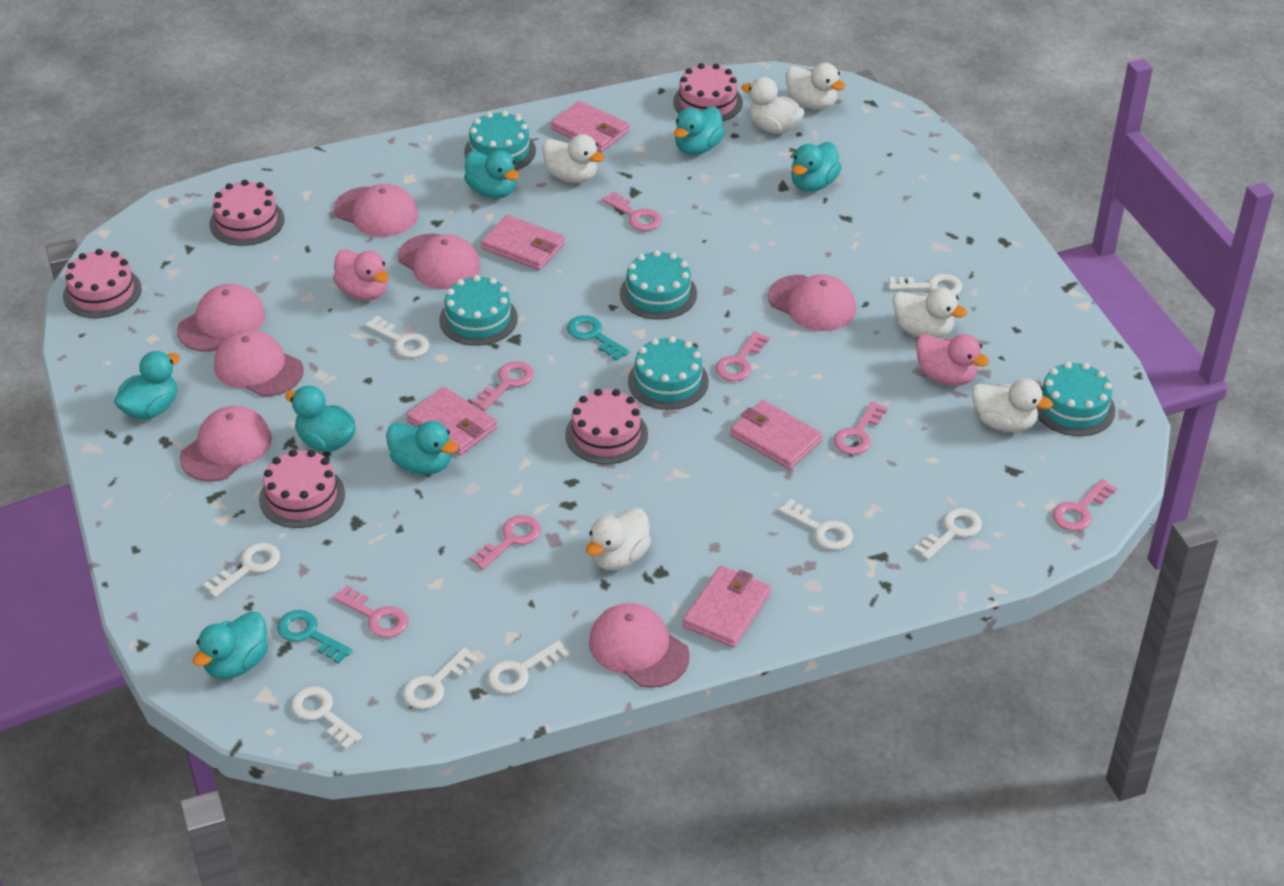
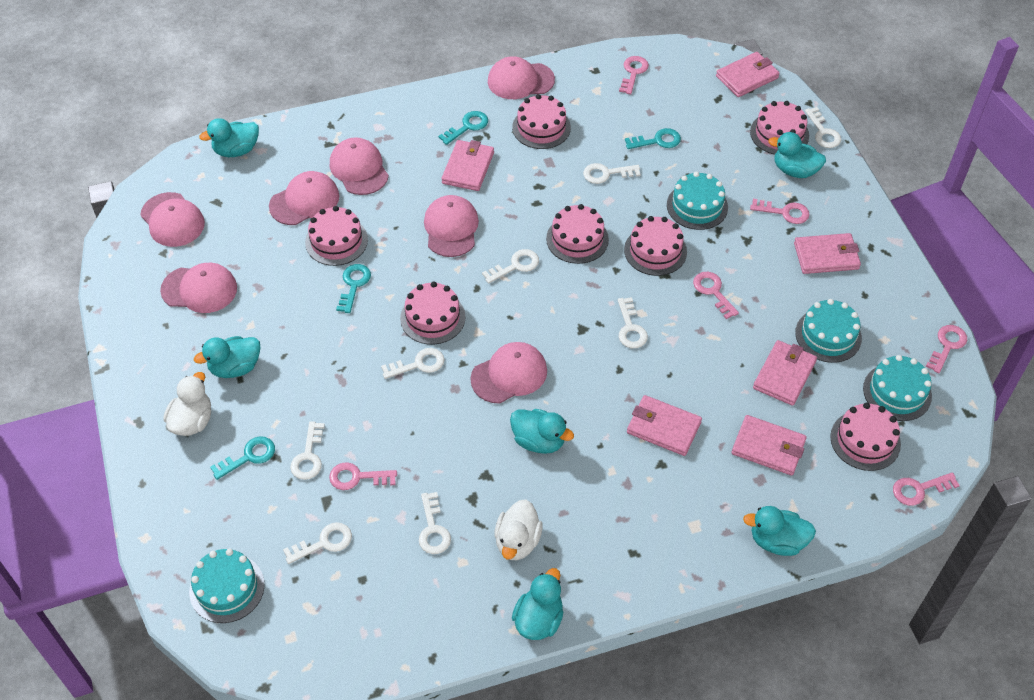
pink cake: [63,249,142,318] [209,180,284,246] [259,449,345,528] [565,389,648,464] [673,63,743,121] = 5 -> [305,206,368,266] [400,282,466,345] [512,94,571,149] [546,204,609,264] [624,216,687,276] [750,101,809,155] [830,402,901,471] = 7
pink duck: [333,249,389,301] [916,334,989,386] = 2 -> none = 0
pink key: [333,585,408,638] [469,515,541,570] [471,361,534,411] [602,191,662,231] [716,331,769,381] [834,401,888,455] [1053,479,1117,531] = 7 -> [329,462,397,490] [619,56,649,94] [693,272,739,319] [750,199,809,224] [893,472,960,506] [925,325,967,373] = 6
pink wallet: [406,387,497,455] [481,215,565,270] [551,101,629,152] [683,566,771,648] [730,400,822,469] = 5 -> [441,140,494,191] [627,395,702,456] [716,52,780,97] [732,415,807,476] [753,340,817,406] [794,233,861,274] = 6
turquoise cake: [439,275,518,346] [464,111,536,170] [620,250,697,320] [628,336,709,410] [1037,362,1115,436] = 5 -> [189,549,264,623] [667,172,728,230] [795,299,862,363] [863,355,932,421] = 4
turquoise duck: [114,351,180,419] [193,612,268,679] [285,386,356,452] [386,421,458,475] [464,150,519,199] [674,107,725,155] [791,142,841,192] = 7 -> [194,336,261,378] [199,118,259,157] [510,409,574,454] [512,568,563,640] [743,506,816,556] [768,132,826,178] = 6
turquoise key: [277,610,352,664] [567,315,629,361] = 2 -> [210,437,275,480] [336,264,371,313] [438,111,488,145] [625,128,681,149] = 4
white duck: [542,134,605,183] [586,508,651,570] [741,77,805,134] [786,63,845,110] [893,287,967,338] [972,378,1053,432] = 6 -> [164,372,211,436] [494,499,543,560] = 2

